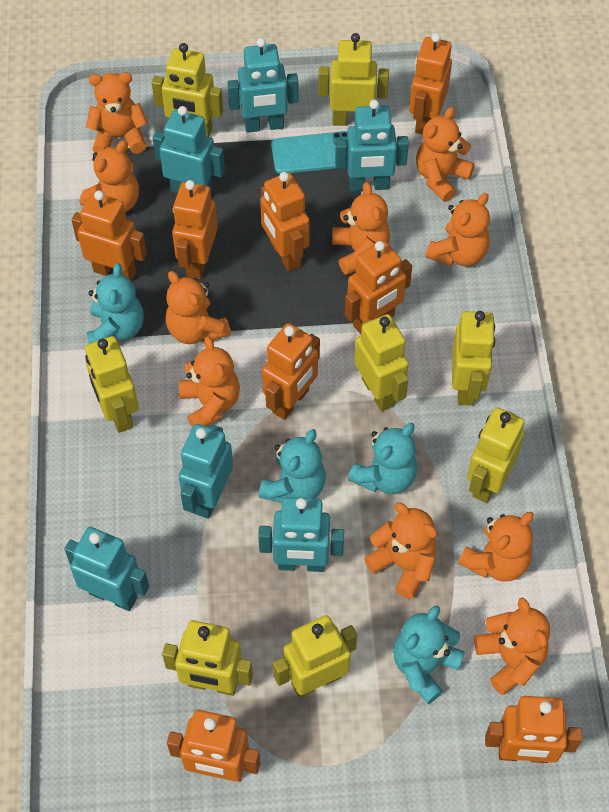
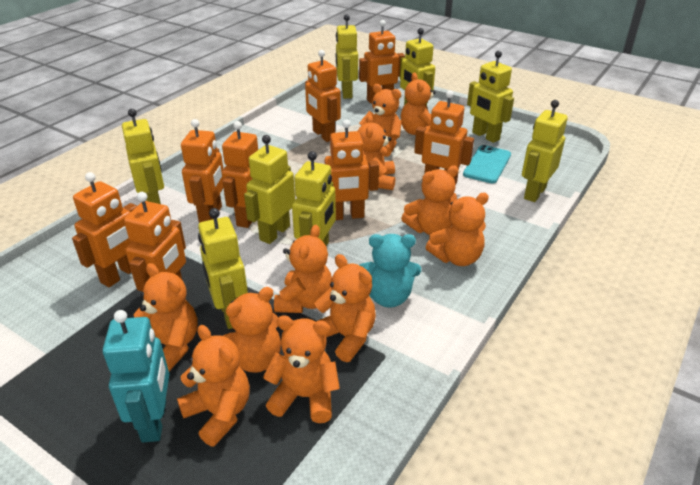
orange teddy bear: [80,140,139,212] [86,72,148,154] [165,271,231,344] [179,337,240,428] [332,182,390,275] [364,503,437,599] [416,107,475,202] [426,193,490,266] [458,512,533,582] [474,598,550,695] = 10 -> [133,263,198,371] [177,325,250,447] [223,287,281,373] [263,315,340,423] [274,225,332,313] [314,254,376,362] [358,114,395,190] [359,84,402,157] [401,73,436,135] [401,166,459,235] [426,193,489,266] = 11
turquoise robot: [64,527,149,611] [153,106,225,193] [179,424,233,519] [227,38,298,133] [258,497,344,572] [335,100,409,191] = 6 -> [103,310,169,443] = 1
turquoise teddy bear: [87,263,144,344] [259,429,326,503] [348,423,417,494] [393,606,465,704] = 4 -> [359,234,421,308] = 1

